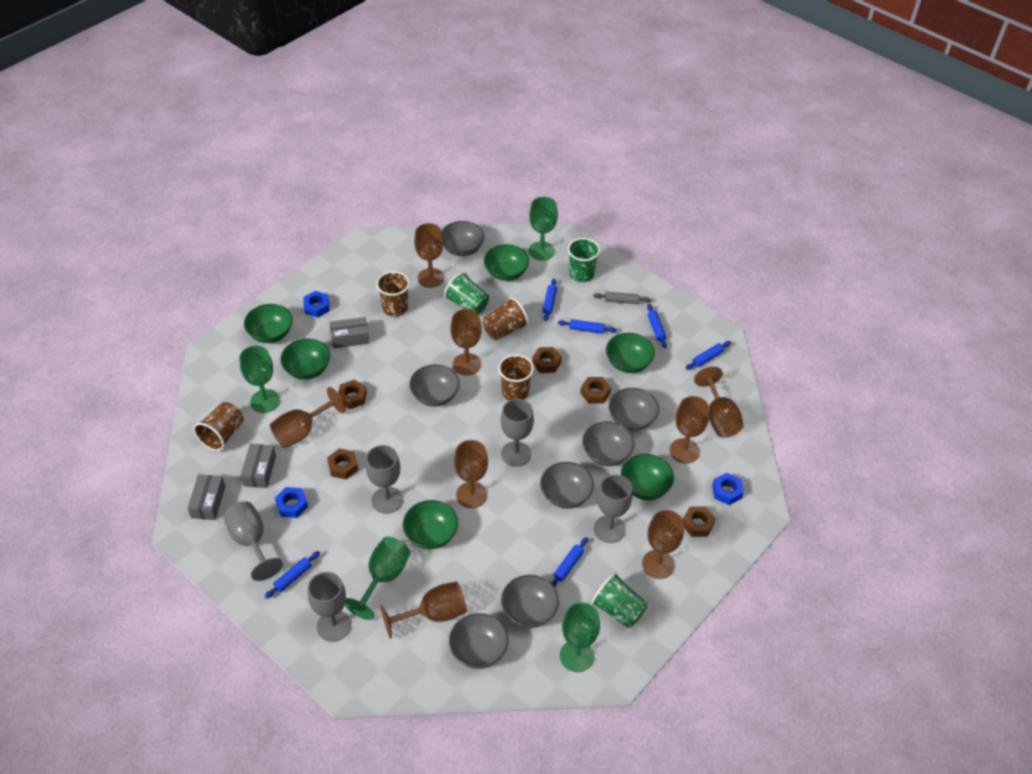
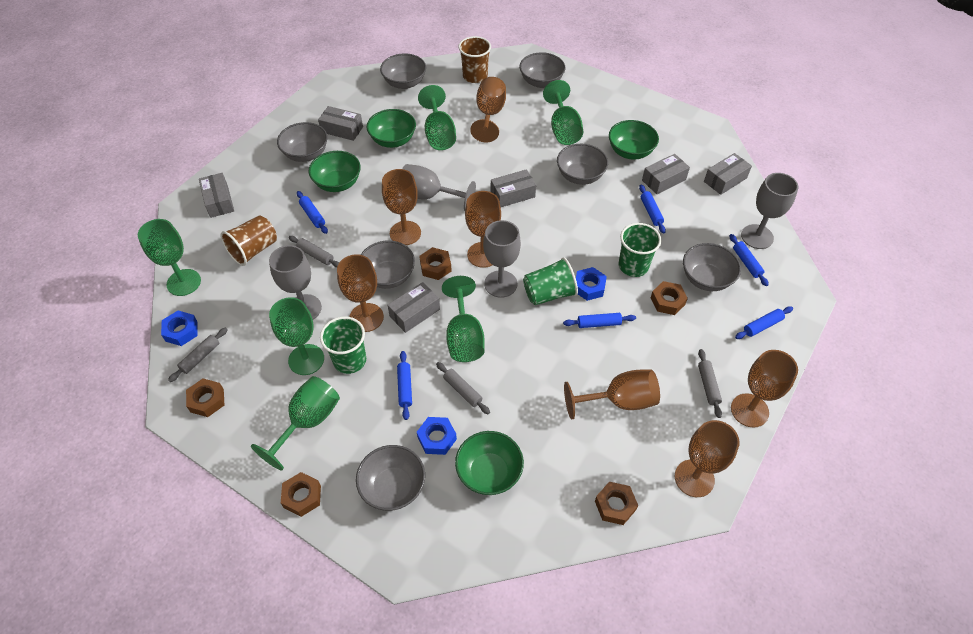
brown cup: [193,402,244,451] [376,271,410,317] [482,297,529,340] [498,354,534,401] = 4 -> [220,215,277,266] [458,36,491,83] = 2
brown goblet: [270,387,346,448] [380,581,467,639] [414,223,444,288] [450,309,482,375] [454,440,488,508] [642,510,684,579] [669,396,710,464] [694,366,744,438] = 8 -> [337,254,384,332] [382,169,421,245] [465,191,501,268] [470,77,506,143] [564,369,660,420] [675,420,739,497] [731,350,798,428] = 7
green bowl: [244,304,292,343] [280,339,330,380] [403,500,458,549] [484,244,529,281] [606,333,655,373] [621,454,674,500] = 6 -> [309,151,361,192] [367,109,416,148] [455,431,524,495] [609,120,659,159] = 4
green goblet: [239,346,280,413] [345,537,410,620] [529,197,558,260] [560,602,600,672] = 4 -> [138,219,201,296] [251,376,340,470] [269,297,324,375] [418,85,456,150] [442,276,484,362] [543,80,583,145] = 6
grey box: [188,474,225,520] [240,444,276,488] [329,317,369,348] = 3 -> [199,173,234,218] [318,106,363,141] [388,282,440,333] [491,169,536,207] [642,154,690,194] [704,153,752,195] = 6
grey goblet: [224,501,283,581] [308,572,351,642] [366,445,403,514] [501,399,534,467] [594,474,632,543] = 5 -> [269,245,322,320] [402,164,476,211] [483,220,521,298] [741,173,798,249] = 4
grey rolling pin: [593,292,651,304] = 1 -> [168,327,228,382] [289,236,339,268] [436,362,490,414] [698,349,722,418] = 4

